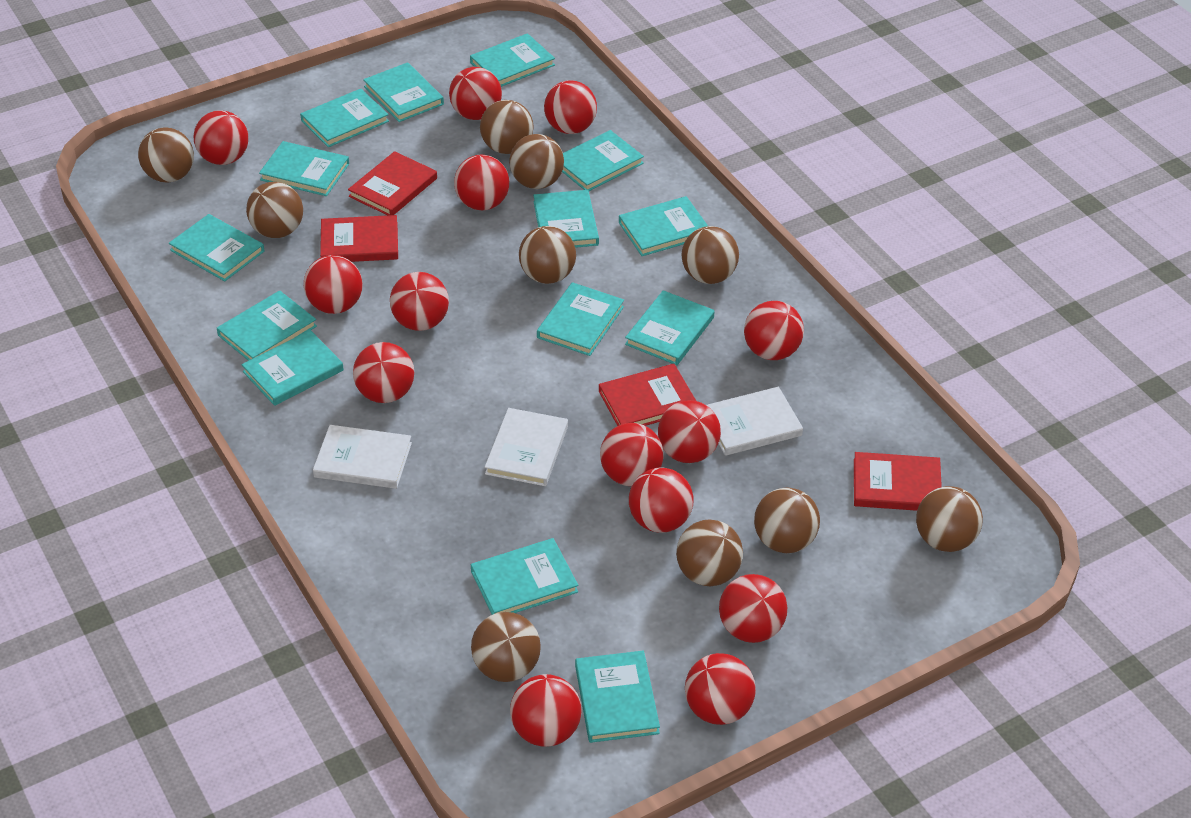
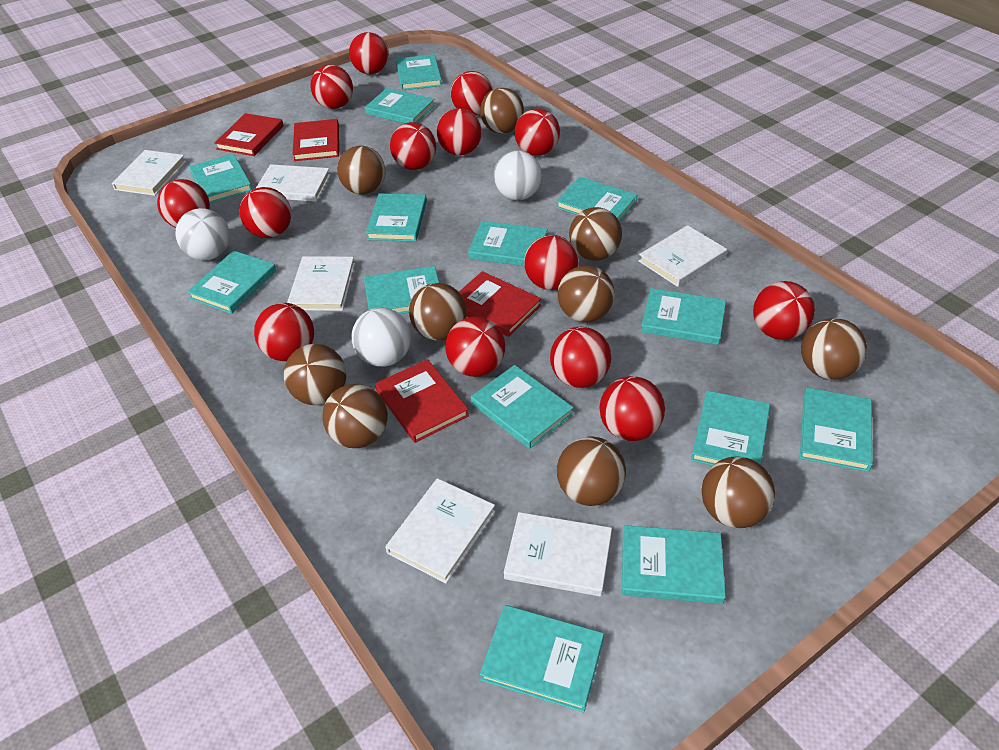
white ball: none = 0 -> [176,208,230,260] [352,307,411,367] [494,151,542,200] = 3
white book: [313,425,412,489] [485,408,568,486] [707,387,803,456] = 3 -> [112,150,186,196] [256,164,330,202] [287,256,355,311] [385,478,495,584] [504,512,612,596] [639,225,727,287] = 6

